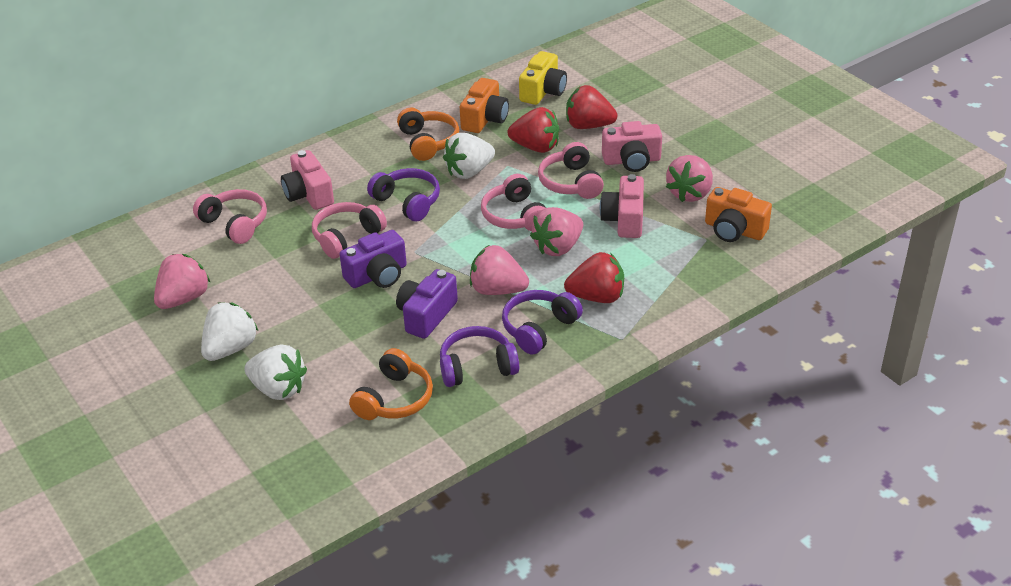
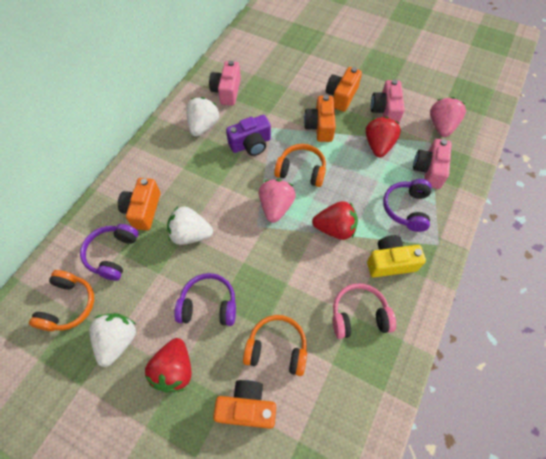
orange camera: [460,78,509,133] [705,187,772,242] = 2 -> [118,178,160,230] [213,380,276,429] [304,95,336,142] [326,67,362,112] = 4
orange headphones: [349,348,433,420] [397,108,459,161] = 2 -> [29,270,94,331] [243,315,307,376] [274,144,326,187] = 3
pink headphones: [193,189,267,244] [312,202,387,259] [481,174,546,231] [538,142,604,199] = 4 -> [333,283,396,339] = 1
pink strawberry: [154,254,211,309] [470,245,529,295] [530,207,583,256] [666,155,713,202] = 4 -> [259,179,296,223] [430,97,466,137] = 2
purple camera: [339,230,407,288] [396,269,458,339] = 2 -> [226,115,271,156] = 1

